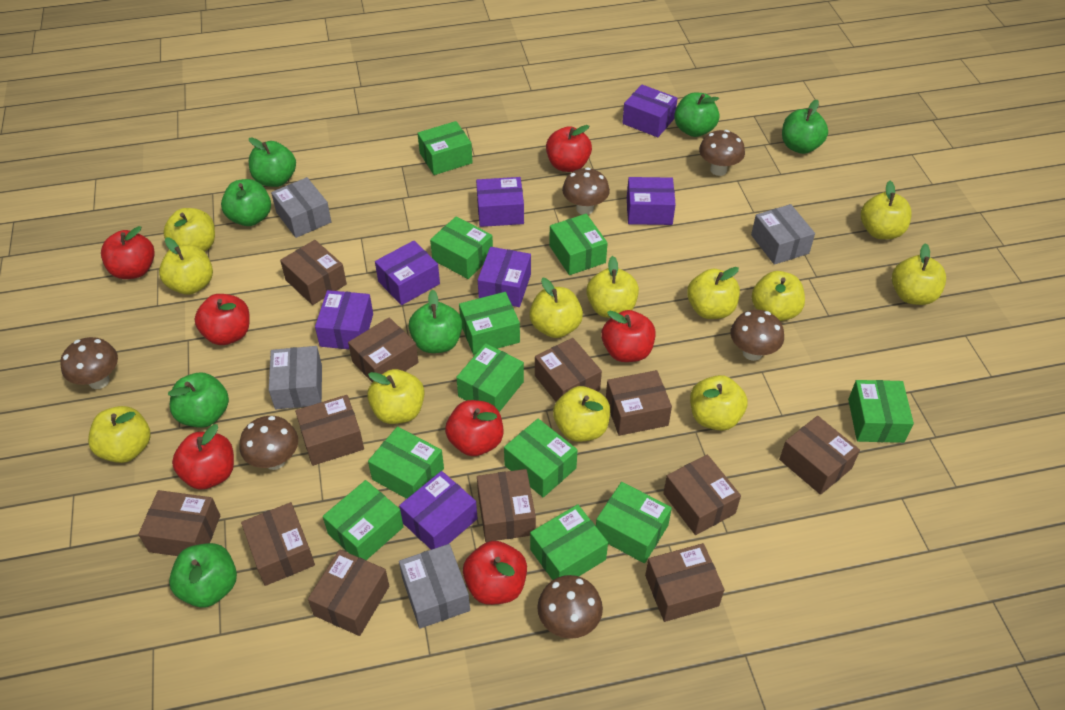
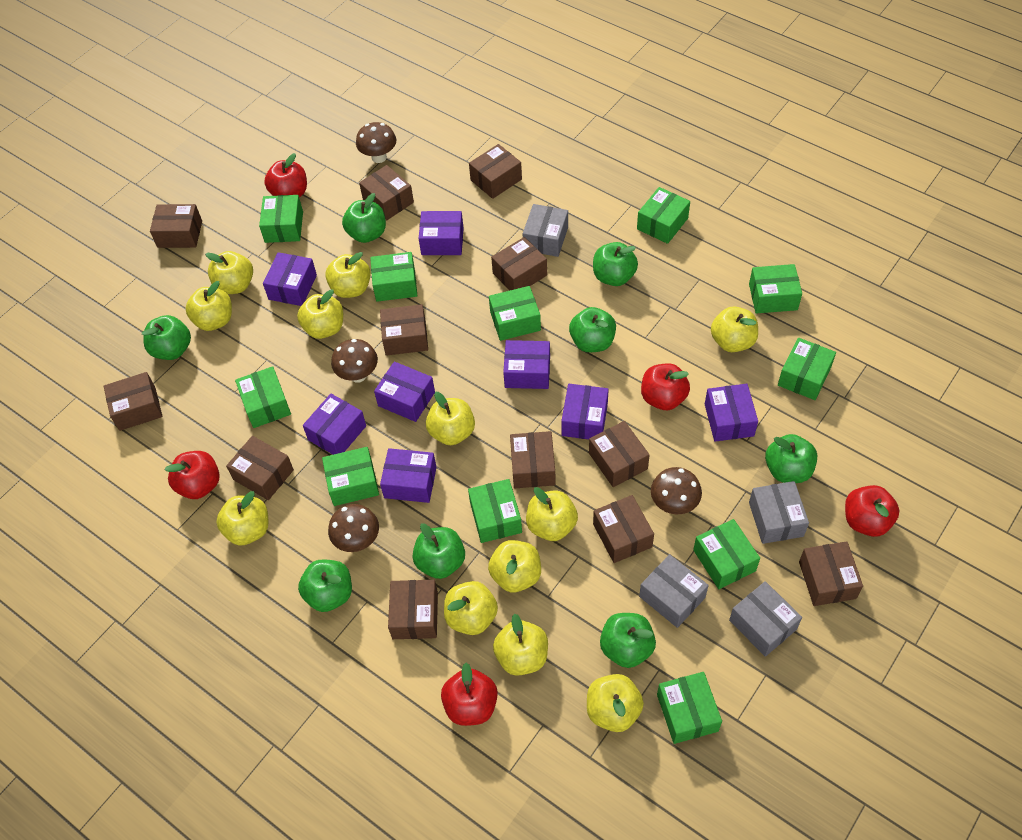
brown mushroom: [60,337,118,389] [240,416,298,470] [537,575,603,639] [562,167,610,215] [699,130,745,176] [730,310,784,361] = 6 -> [328,504,379,552] [331,339,378,383] [356,122,396,163] [651,467,702,514] = 4
green apple: [168,373,229,428] [169,543,237,607] [221,179,271,226] [249,137,296,187] [409,290,463,353] [674,93,719,137] [782,100,828,154] = 7 -> [142,315,191,360] [298,559,352,612] [342,193,386,243] [412,523,465,579] [569,307,616,352] [593,242,638,286] [600,613,656,668] [765,434,817,483] = 8
purple box: [315,290,373,349] [375,241,440,305] [399,471,478,550] [476,177,524,227] [478,247,531,307] [622,85,678,137] [627,177,676,225] = 7 -> [263,252,317,306] [303,394,366,455] [374,362,435,422] [380,448,437,503] [419,211,464,255] [503,340,550,389] [561,384,609,439] [705,384,758,442] = 8
red apple: [101,226,155,279] [172,424,234,489] [195,294,250,345] [445,400,503,456] [463,541,527,605] [546,125,592,172] [602,310,656,362] = 7 -> [164,451,220,499] [264,153,307,197] [441,663,498,726] [641,363,690,410] [845,485,900,537] = 5

